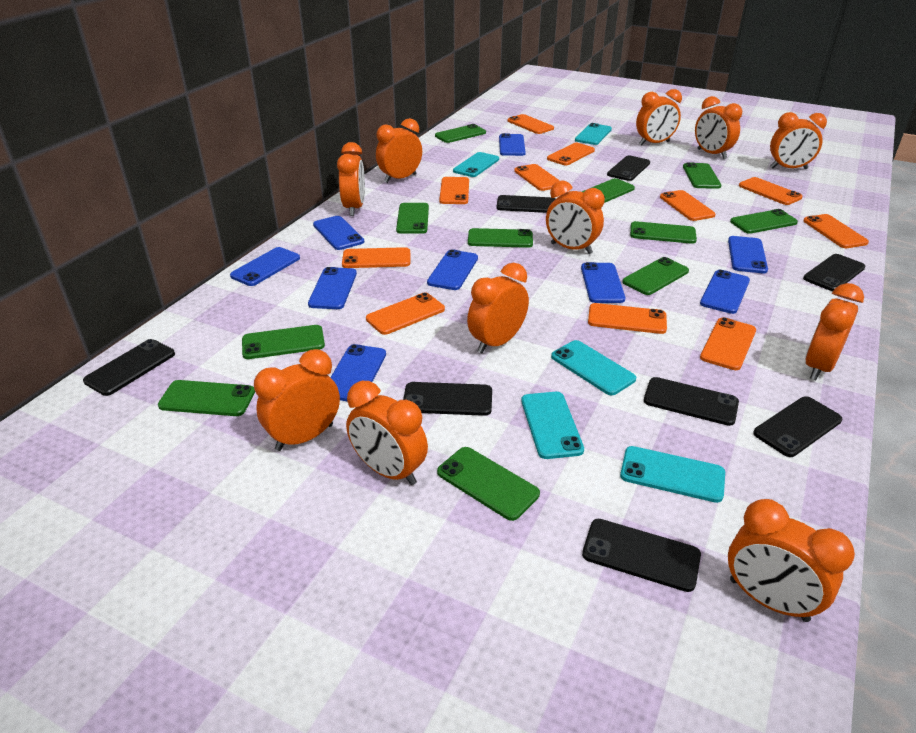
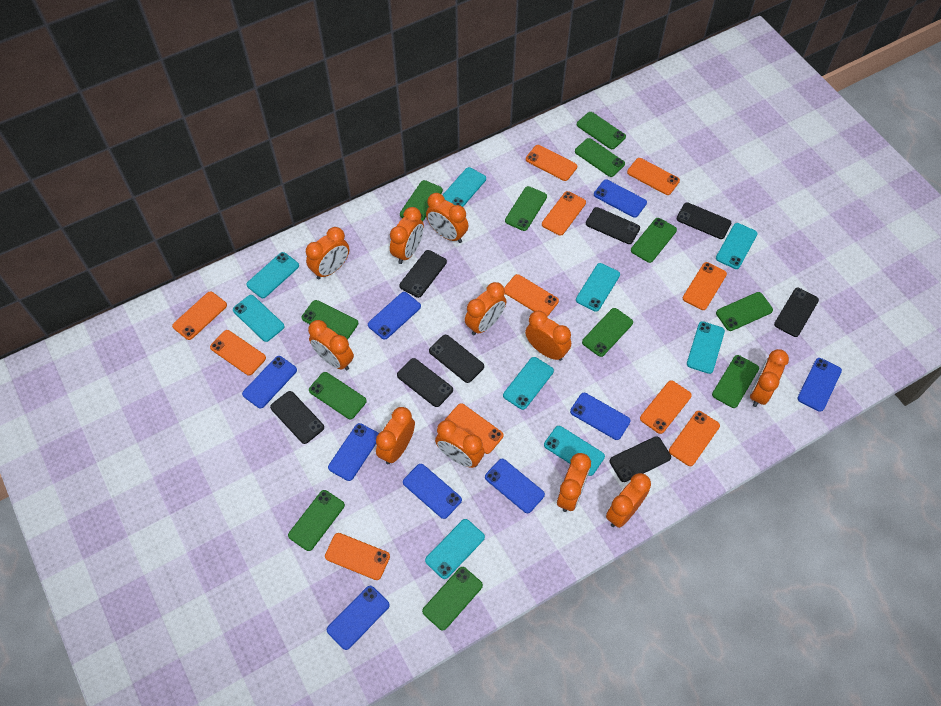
green phone: [158,380,255,416] [242,325,325,359] [396,203,429,234] [435,124,486,143] [437,447,540,521] [468,228,533,248] [582,178,635,203] [622,257,689,295] [630,221,697,244] [683,162,721,189] [730,209,798,234] = 11 -> [288,490,345,551] [302,300,358,340] [309,372,367,419] [400,180,443,221] [422,567,483,631] [505,186,547,231] [575,138,625,177] [577,112,626,149] [582,308,633,357] [631,218,677,263] [712,355,759,408] [716,292,773,331] = 12
turquoise phone: [453,152,499,177] [521,392,584,459] [551,340,636,395] [575,123,612,145] [620,446,725,503] = 5 -> [233,295,284,342] [246,252,299,298] [425,519,485,579] [443,167,486,207] [503,357,554,410] [544,426,605,476] [576,263,620,312] [687,321,725,374] [716,223,758,269] = 9

